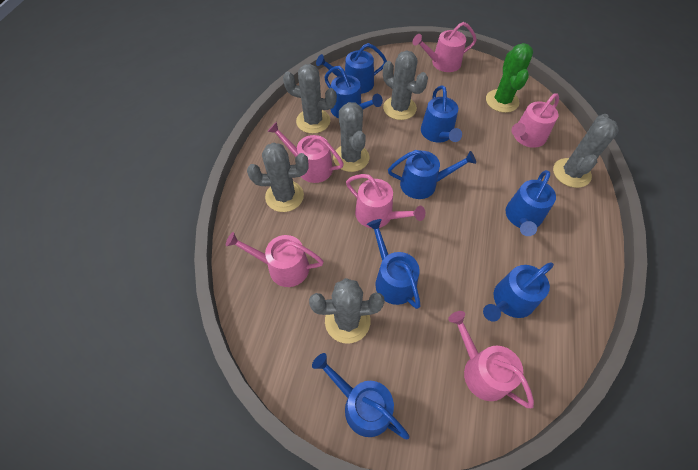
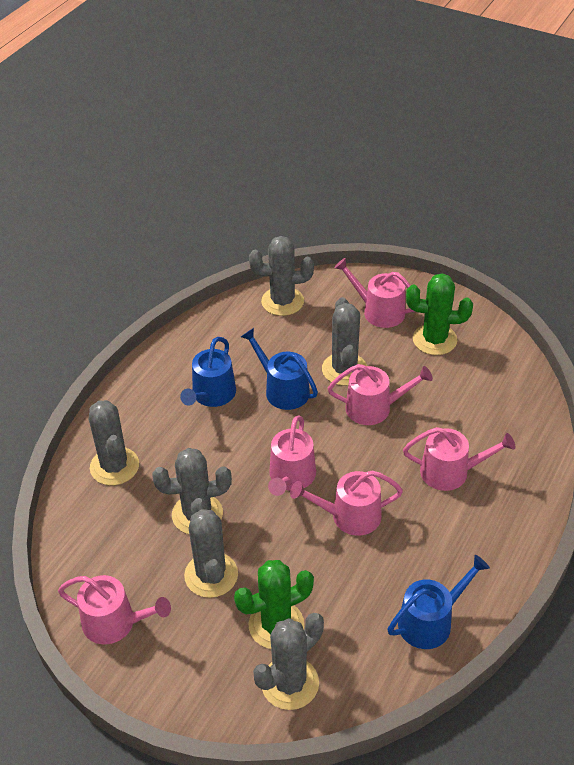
blue watering can: [312,353,410,439] [316,43,387,94] [324,66,383,118] [367,219,420,309] [388,150,476,199] [421,85,462,143] [483,262,554,322] [506,170,556,236] = 8 -> [180,337,236,407] [241,328,318,410] [387,555,490,649] = 3
green cactus: [486,43,533,113] = 1 -> [234,560,314,649] [406,273,473,355] = 2

